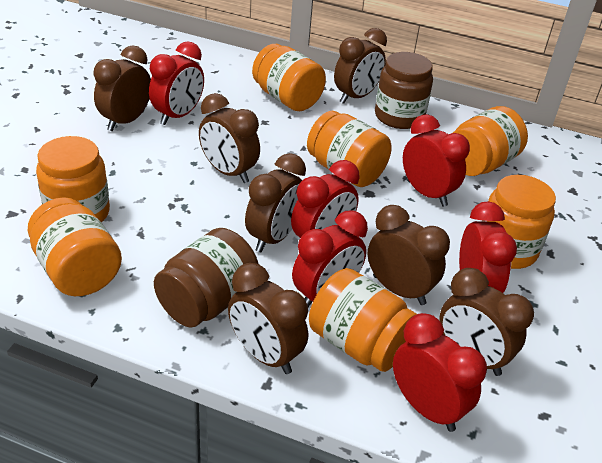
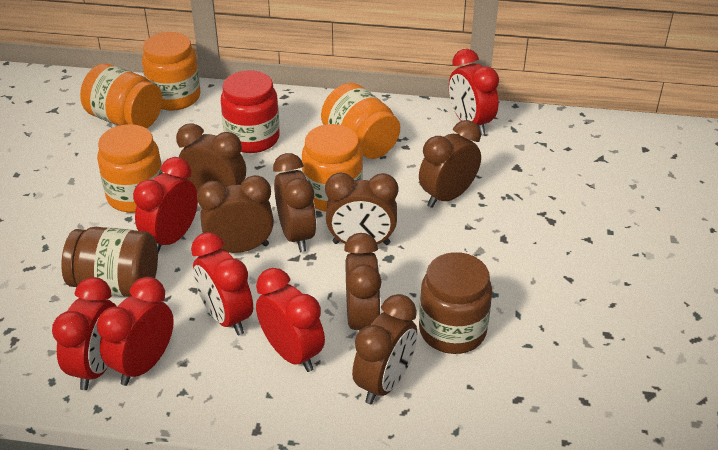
orange jar: [27,197,122,296] [36,136,110,222] [252,44,326,111] [307,111,392,187] [309,268,417,372] [453,106,528,176] [482,175,556,269] = 7 -> [80,64,162,129] [97,124,163,213] [142,32,200,111] [302,124,363,212] [321,83,400,159] = 5
red jar: none = 0 -> [221,71,280,153] = 1

